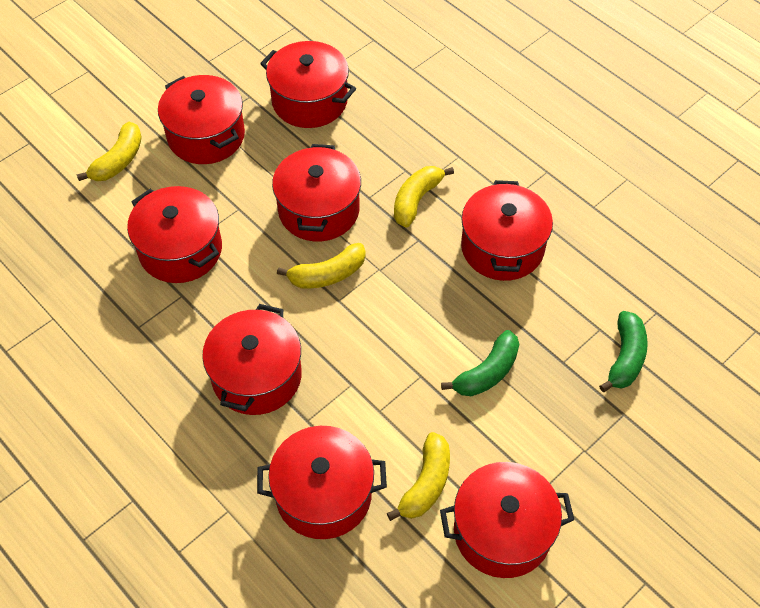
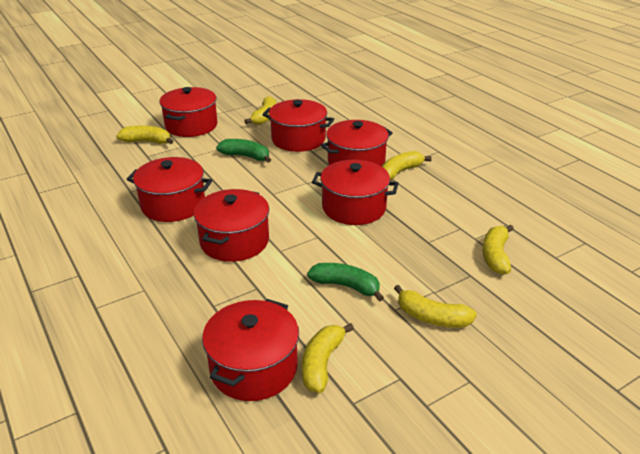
red pot: [127,186,222,283] [158,75,245,164] [202,304,302,415] [257,426,387,539] [260,41,356,128] [272,144,361,241] [440,462,574,578] [461,180,553,281] = 8 -> [127,157,212,222] [160,87,218,137] [194,189,269,262] [202,299,299,401] [262,99,334,152] [312,160,399,225] [321,120,393,166] = 7
yellow banana: [77,122,142,181] [277,243,366,289] [387,432,450,521] [394,166,454,228] = 4 -> [117,125,173,144] [244,96,276,125] [302,323,354,393] [381,151,431,180] [394,285,477,328] [482,225,514,275] = 6

